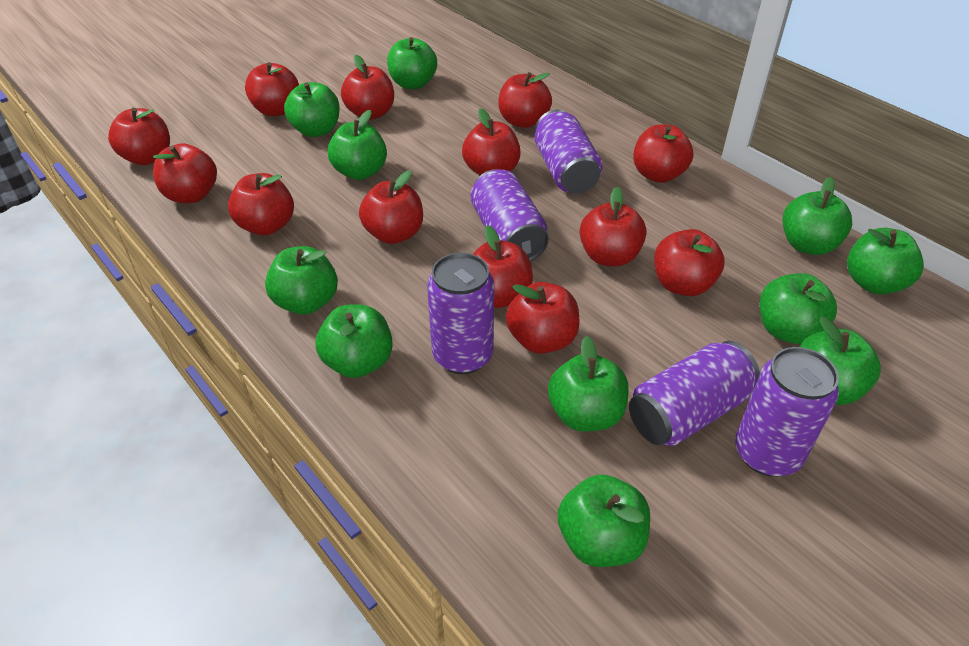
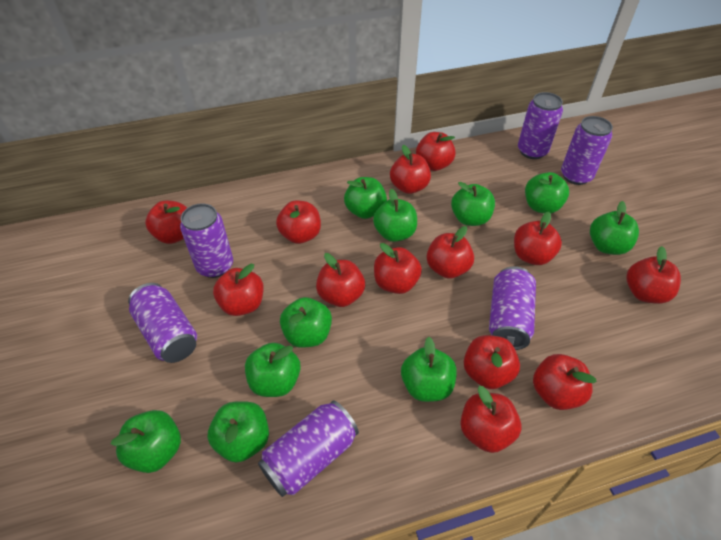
green apple: [265,246,338,315] [284,82,340,137] [315,305,393,378] [328,110,387,180] [387,37,437,89] [548,336,629,432] [558,474,650,567] [760,273,837,344] [783,177,852,255] [799,316,881,405] [847,228,924,295] = 11 -> [111,410,181,473] [208,401,269,463] [245,343,301,397] [280,297,332,348] [344,177,387,219] [373,189,417,242] [401,337,457,402] [451,182,495,226] [525,172,569,214] [590,201,639,255] = 10
purple can: [427,253,494,374] [471,169,549,261] [535,109,603,194] [629,341,760,446] [735,347,839,477] = 5 -> [128,283,197,363] [180,203,233,278] [258,400,359,497] [489,266,536,350] [518,92,563,159] [561,116,613,185] = 6

